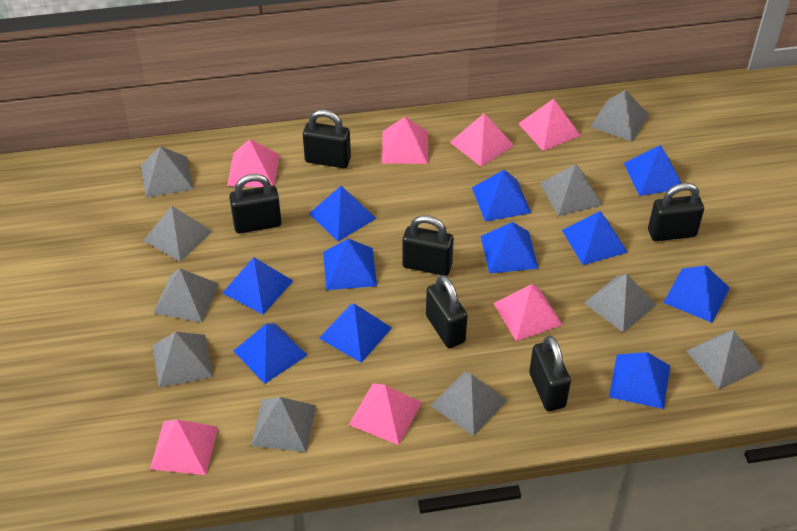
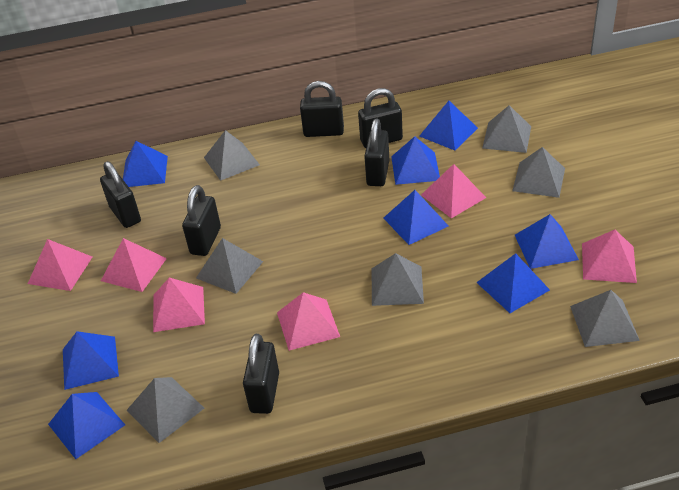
blue pyramid: [223,257,293,314] [233,323,307,384] [309,186,376,241] [319,304,392,363] [323,239,377,290] [472,170,531,222] [481,222,539,273] [562,211,628,265] [609,352,670,409] [624,145,681,196] [664,265,730,323] = 11 -> [48,392,125,459] [63,331,119,390] [123,141,168,187] [383,190,448,245] [391,136,440,185] [419,101,478,150] [476,253,550,313] [515,214,579,269] = 8
grey pyramid: [141,146,193,198] [143,206,213,262] [152,332,213,388] [153,269,219,323] [251,397,316,452] [431,371,507,436] [540,164,602,216] [584,274,656,333] [591,90,649,142] [687,330,762,389] = 10 -> [127,377,204,443] [196,238,263,294] [204,130,260,181] [371,253,424,306] [482,105,531,153] [512,147,565,198] [570,290,640,347] = 7
pink pyramid: [150,420,218,475] [227,139,280,187] [349,383,422,445] [382,117,428,164] [450,113,514,167] [493,284,563,341] [518,99,581,151] = 7 -> [28,239,92,291] [101,238,167,292] [153,278,205,332] [277,292,340,351] [421,164,486,218] [582,230,637,283] = 6

